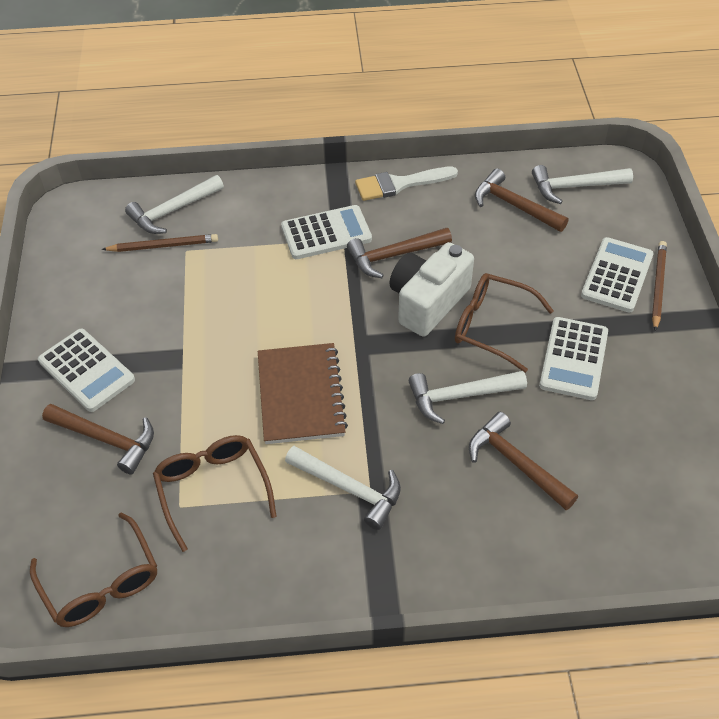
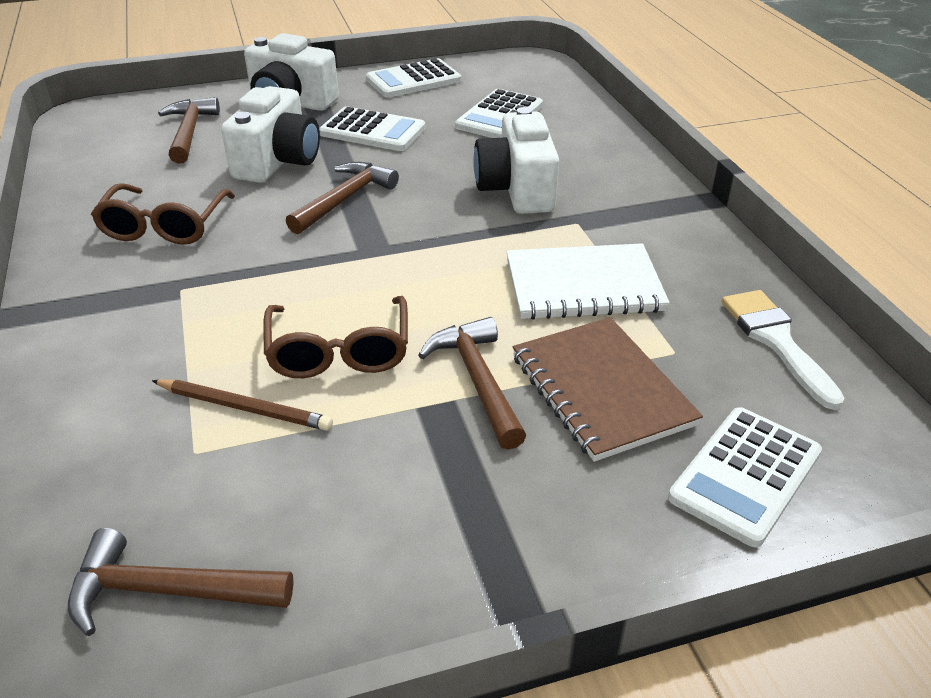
brown glasses: [30,512,157,627] [153,435,277,552] [455,273,554,373] = 3 -> [91,183,235,244] [263,296,408,378] = 2
brown pencil: [102,234,218,252] [652,241,667,331] = 2 -> [152,380,333,431] = 1
white camera: [390,242,474,337] = 1 -> [221,86,320,183] [244,33,339,111] [473,107,559,214] = 3
white hammer: [125,175,224,234] [285,446,401,530] [409,371,527,424] [532,165,633,204] = 4 -> none = 0
white notebook: none = 0 -> [506,243,670,320] = 1

